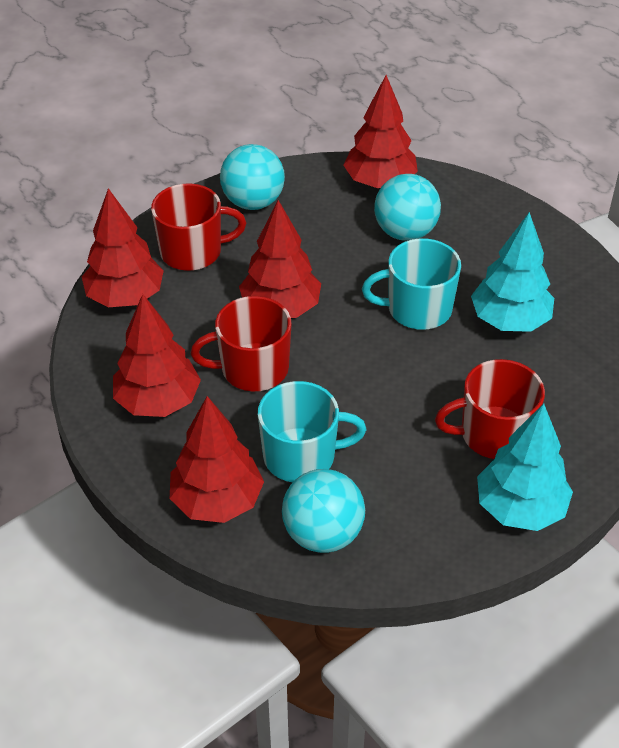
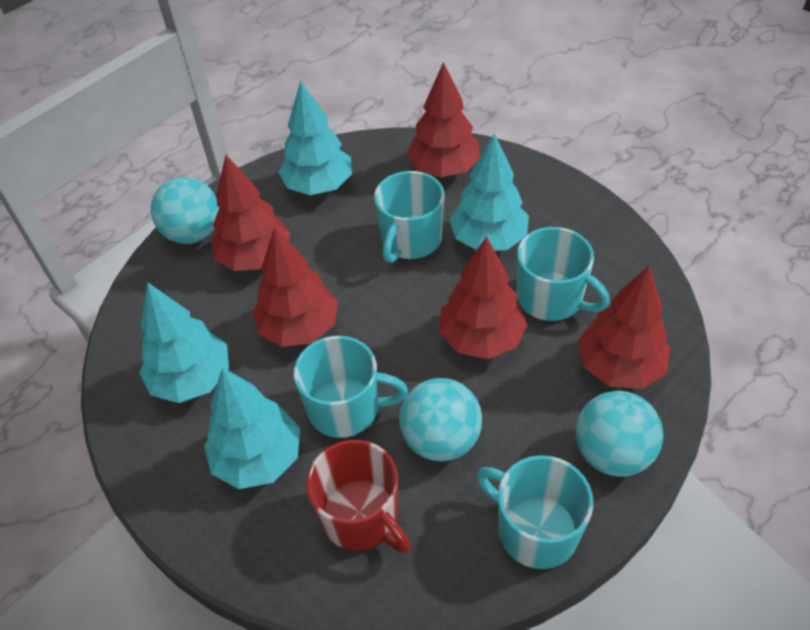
red mug: [151,183,246,271] [191,296,291,391] [435,359,545,459] = 3 -> [306,440,411,553] = 1
turquoise mug: [258,381,367,482] [362,238,461,330] = 2 -> [294,336,408,438] [374,171,445,263] [476,455,593,569] [517,227,610,321] = 4
turquoise tree: [471,212,554,332] [477,403,573,531] = 2 -> [139,283,229,403] [204,367,300,489] [278,81,352,195] [449,133,529,251] = 4

